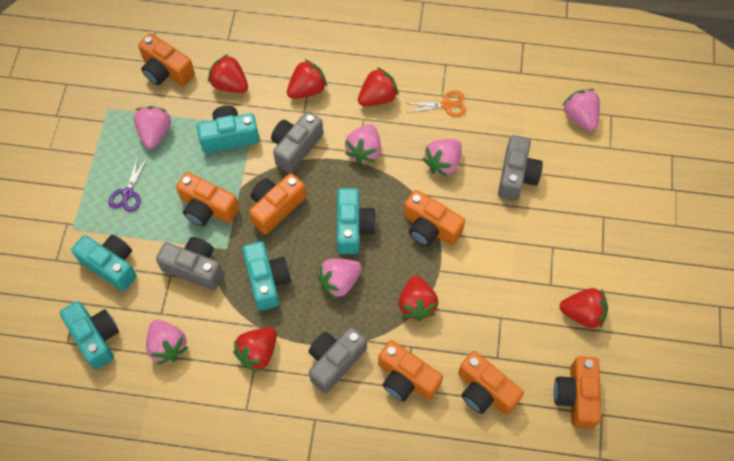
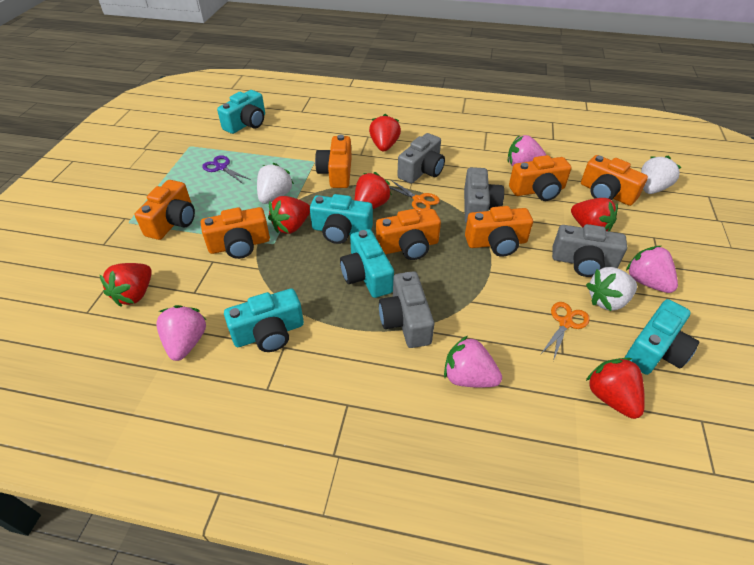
orange scissors: [405,90,467,117] = 1 -> [389,180,440,211] [540,302,590,361] = 2
pink strawberry: [134,106,171,149] [146,320,188,365] [317,259,362,299] [345,124,381,164] [422,139,462,177] [562,89,600,131] = 6 -> [156,305,206,361] [444,336,502,387] [508,135,546,166] [626,246,678,293] = 4
white strawberry: none = 0 -> [257,163,294,204] [586,267,637,311] [641,156,682,194] = 3

